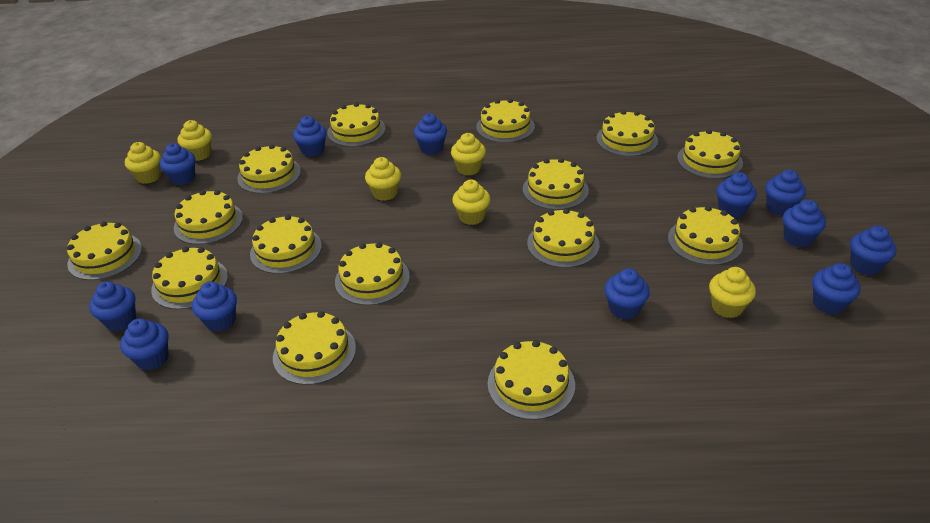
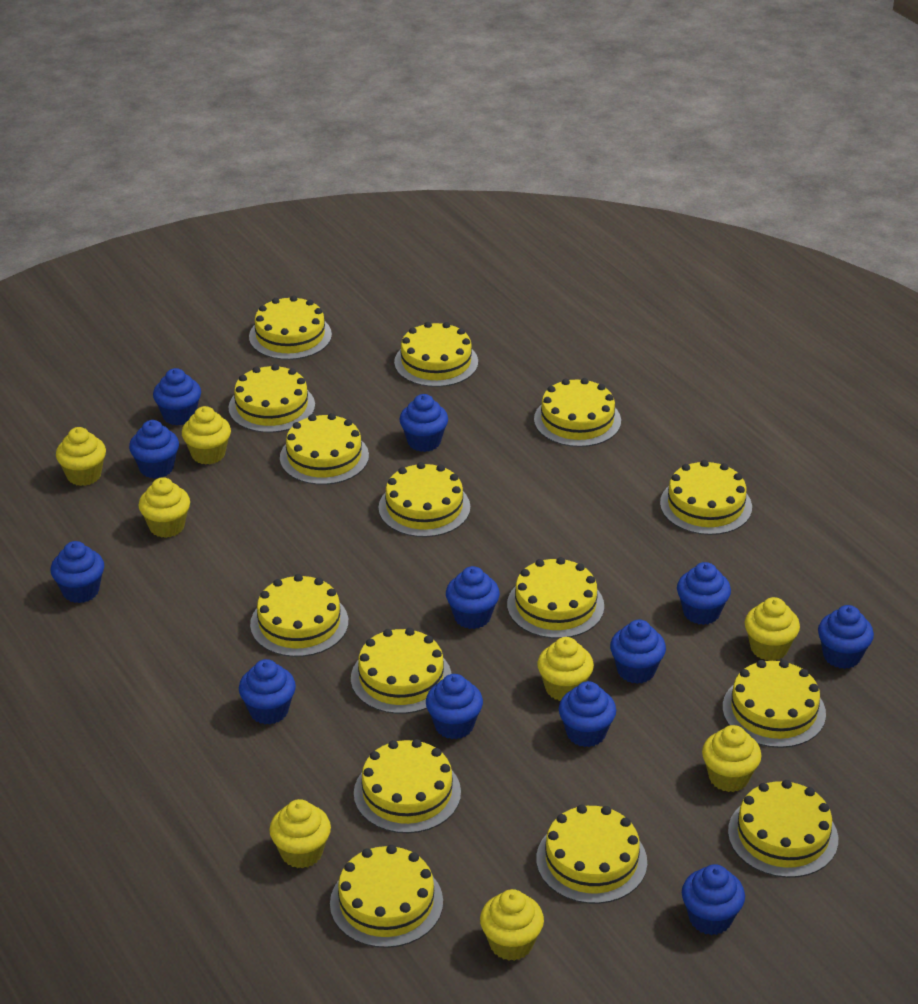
yellow cupcake: [125,142,161,184] [177,120,212,161] [365,157,401,201] [451,133,486,175] [452,179,490,225] [709,267,756,318] = 6 -> [56,427,106,486] [139,477,190,538] [182,406,231,465] [269,799,331,868] [480,889,544,961] [537,637,594,701] [702,725,761,792] [745,597,800,661] = 8

